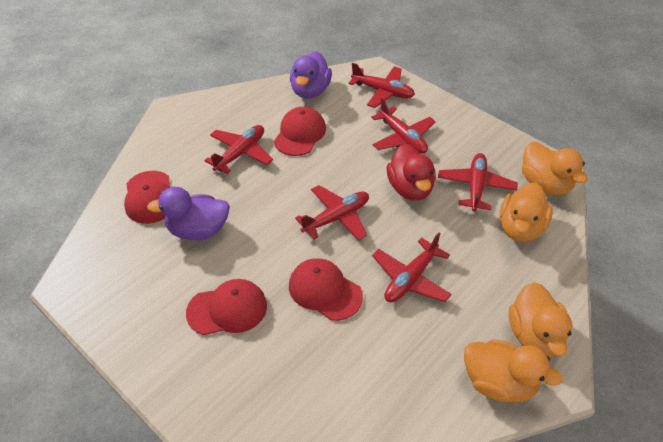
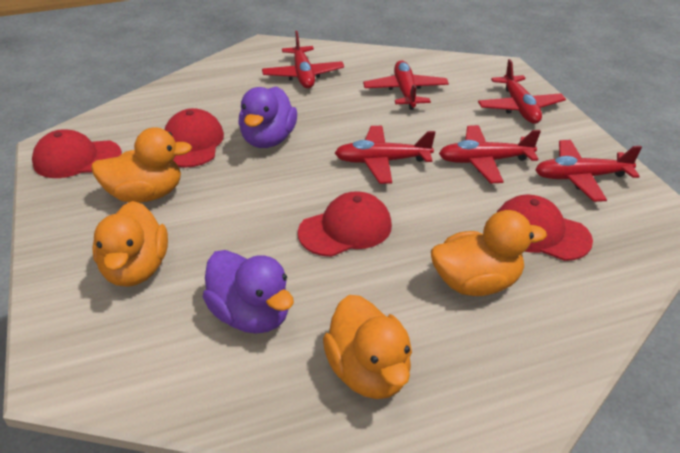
red duck: [387,143,436,201] = 1 -> none = 0

